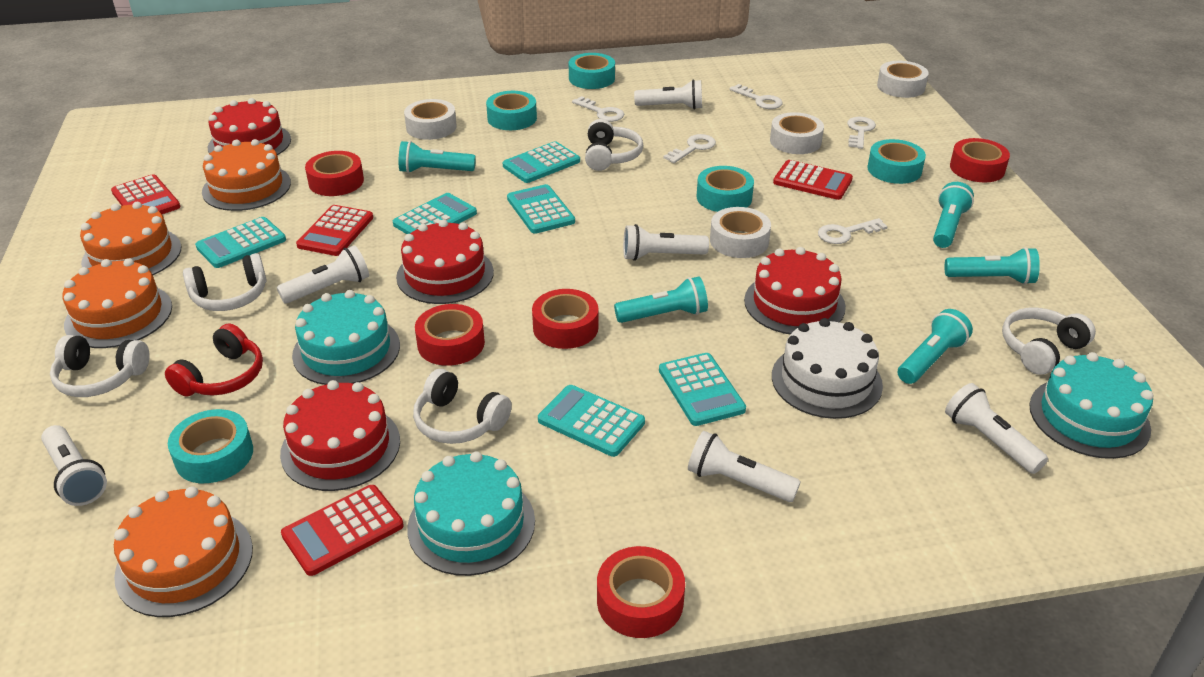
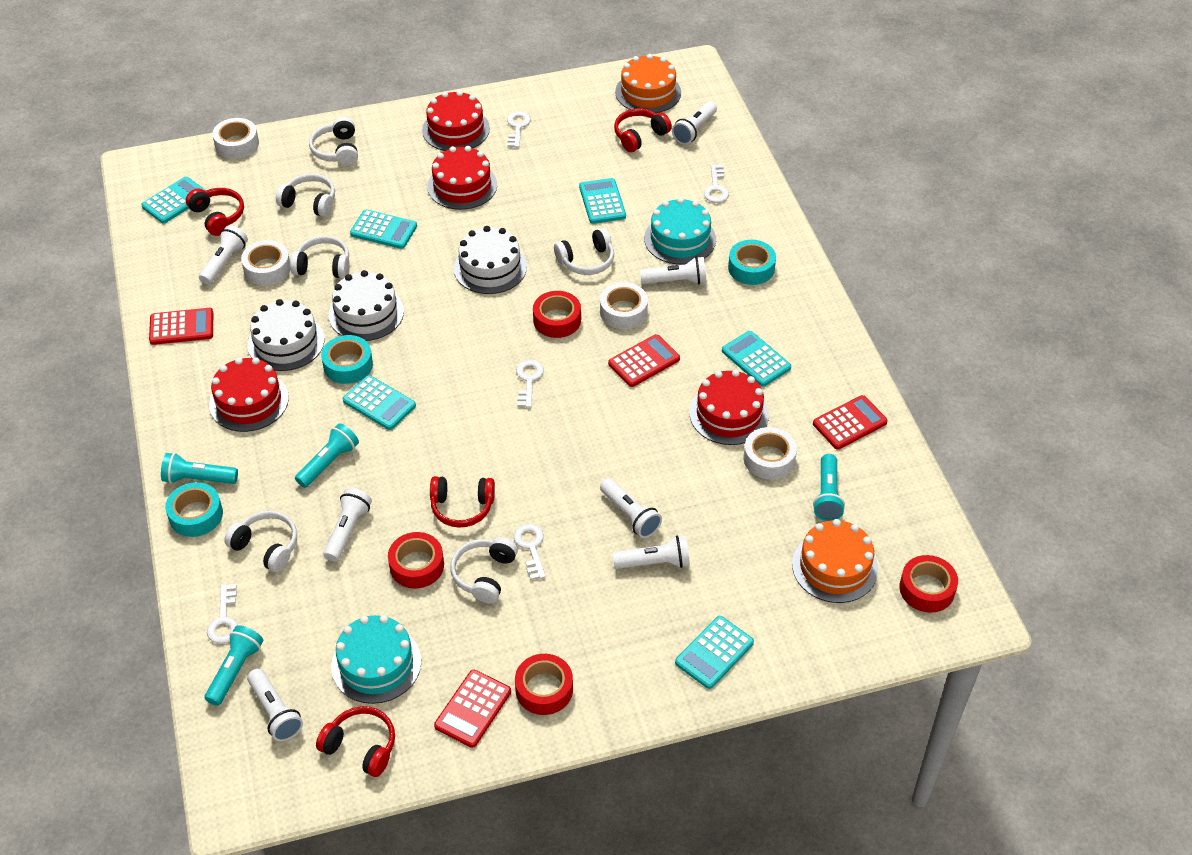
orange cake: [62,258,172,348] [80,202,181,275] [114,486,253,617] [202,139,291,211] = 4 -> [615,54,681,113] [792,519,878,603] = 2
red headphones: [165,324,263,396] = 1 -> [186,188,244,236] [316,706,395,777] [430,476,495,528] [614,108,672,152] = 4
red tape: [305,151,364,196] [415,304,485,366] [532,289,599,349] [597,546,685,638] [950,138,1010,182] = 5 -> [388,532,444,589] [515,654,573,715] [533,291,581,338] [899,555,958,613] = 4
turquoise cake: [292,290,400,385] [407,451,535,576] [1029,352,1153,459] = 3 -> [331,615,421,704] [644,198,716,265] = 2
turquoise flashlight: [399,141,476,173] [614,276,708,323] [898,309,973,384] [933,182,974,248] [945,247,1040,285] = 5 -> [161,453,238,484] [205,625,263,706] [295,423,359,488] [813,454,845,521] = 4
turquoise tape: [168,409,253,483] [486,91,537,130] [569,53,615,89] [697,166,754,212] [867,139,926,184] = 5 -> [165,482,223,537] [321,335,373,384] [728,240,776,285] = 3
white cake: [772,318,883,419] = 1 -> [248,299,325,371] [329,270,404,341] [454,226,527,294] = 3
white flashlight: [41,425,107,506] [277,245,369,304] [623,224,709,261] [634,80,702,110] [688,431,801,502] [945,383,1048,474] = 6 -> [199,225,248,285] [247,669,303,741] [323,488,372,562] [600,478,662,538] [613,535,690,569] [640,257,706,285] [672,101,717,145] = 7
white headphones: [50,335,150,397] [183,253,267,311] [413,369,512,444] [585,119,643,171] [1002,308,1096,375] = 5 -> [224,511,297,572] [276,174,335,217] [290,236,350,278] [309,117,358,166] [450,537,518,604] [554,228,614,275] = 6

